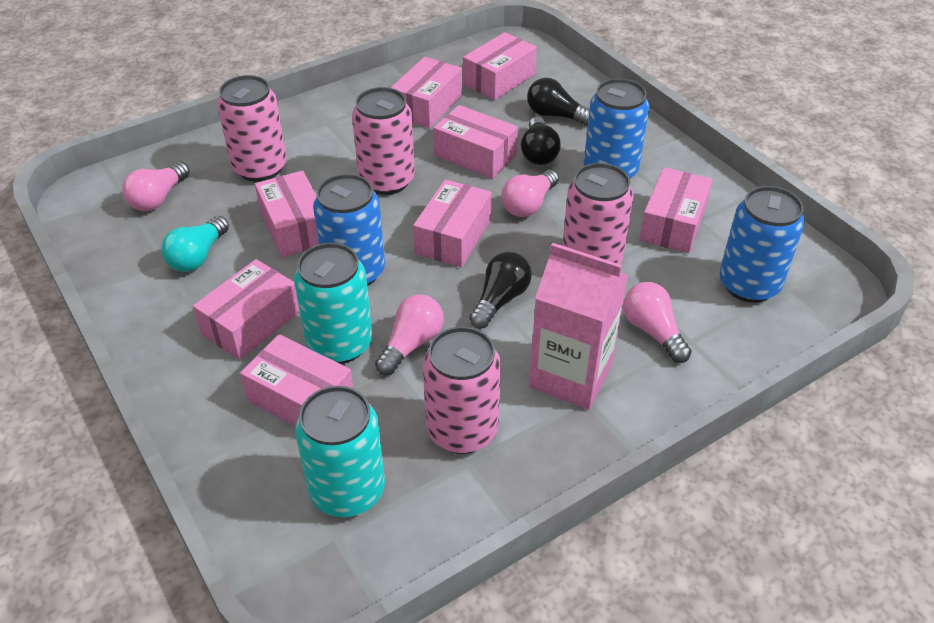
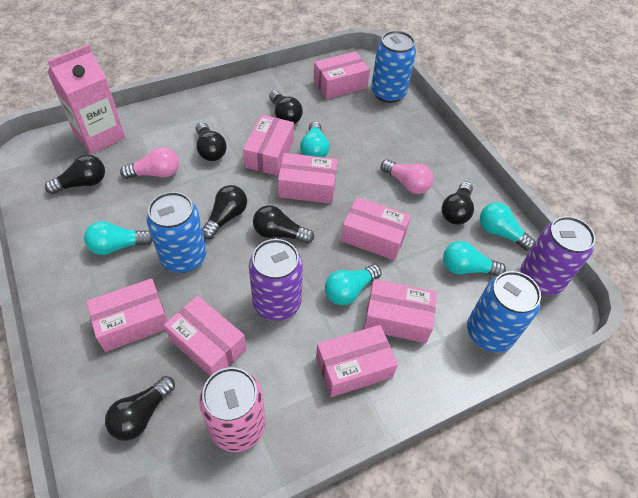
black light bulb: [469,252,532,328] [521,117,561,165] [527,78,590,126] = 3 -> [45,155,105,194] [105,376,175,441] [196,122,227,161] [202,185,247,239] [253,205,314,243] [269,90,303,124] [442,182,474,225] = 7
pink can: [217,75,287,182] [352,87,415,195] [423,326,501,454] [562,163,634,264] = 4 -> [199,367,265,452] = 1
pink light bulb: [122,162,190,211] [375,295,444,375] [502,169,559,217] [623,282,692,363] = 4 -> [120,147,179,179] [381,159,434,194] = 2
purple can: none = 0 -> [249,239,303,321] [520,216,595,295] = 2
turquoise can: [294,243,372,364] [295,386,385,517] = 2 -> none = 0
turquoise light bulb: [161,216,229,272] = 1 -> [84,221,153,255] [300,121,329,158] [325,264,382,305] [443,241,506,276] [480,202,536,251] = 5

